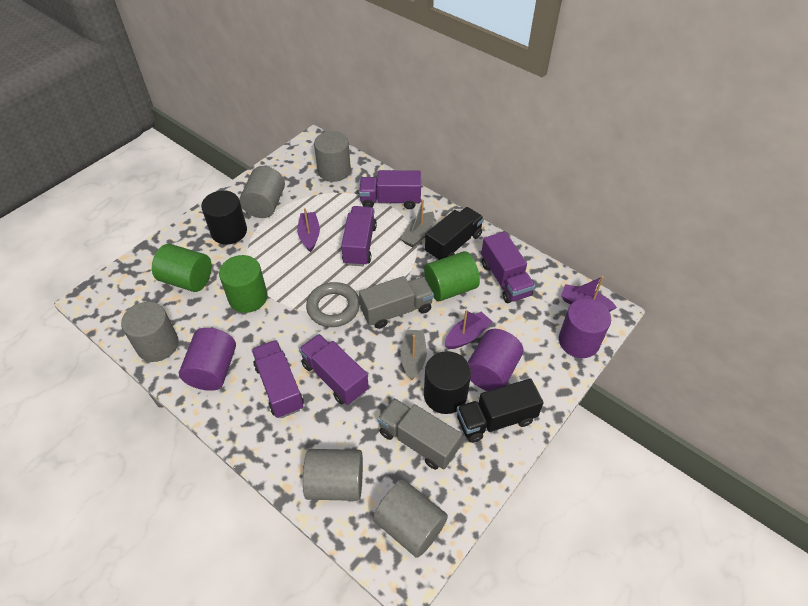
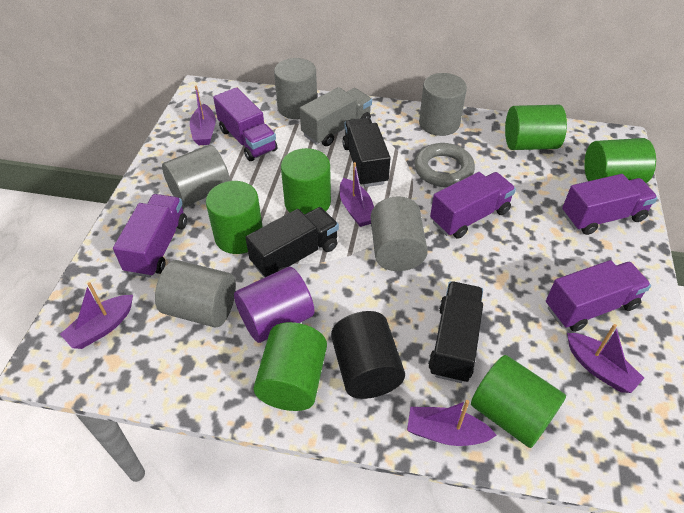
black cylinder: [201,190,247,244] [424,351,471,414] = 2 -> [331,311,405,399] = 1
black truck: [425,207,484,260] [457,378,544,443] = 2 -> [246,207,339,278] [342,118,391,187] [428,281,483,383] = 3
green cylinder: [152,244,212,292] [219,255,268,313] [424,251,480,301] = 3 -> [206,181,263,254] [253,322,327,411] [281,148,331,215] [471,355,566,448] [505,105,567,150] [584,138,656,183] = 6
grey boat: [400,200,434,247] [401,330,427,380] = 2 -> none = 0
grey truck: [359,276,434,329] [378,398,462,470] = 2 -> [300,87,372,146] = 1
purple boat: [297,208,320,252] [445,310,492,349] [561,276,617,312] = 3 -> [60,282,133,349] [190,86,216,145] [340,162,374,227] [407,400,496,446] [567,324,644,393] = 5
purple cylinder: [179,328,236,391] [468,329,523,391] [559,298,611,358] = 3 -> [234,267,315,343] = 1

